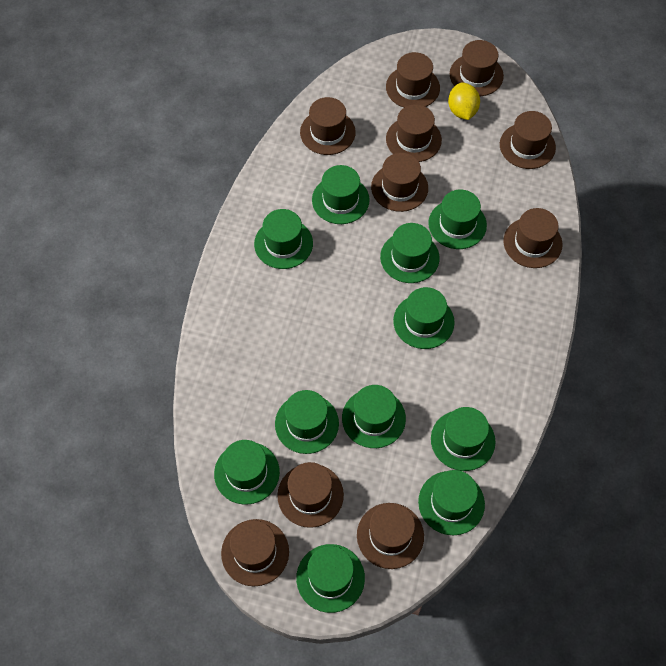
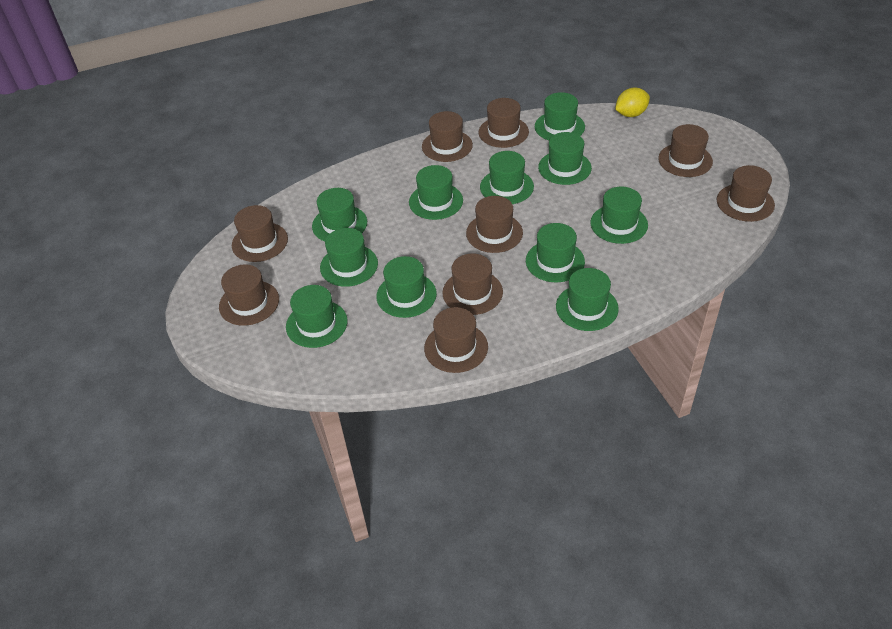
brown hat: [221,519,289,586] [277,462,344,528] [300,97,356,155] [357,503,424,569] [371,153,428,212] [386,52,440,107] [386,104,442,162] [450,40,504,96] [500,111,556,169] [503,208,562,268] = 10 -> [219,264,279,326] [232,205,288,262] [422,111,473,162] [424,307,488,373] [443,253,503,315] [466,196,523,253] [479,98,529,148] [658,124,713,177] [717,165,775,222] = 9

